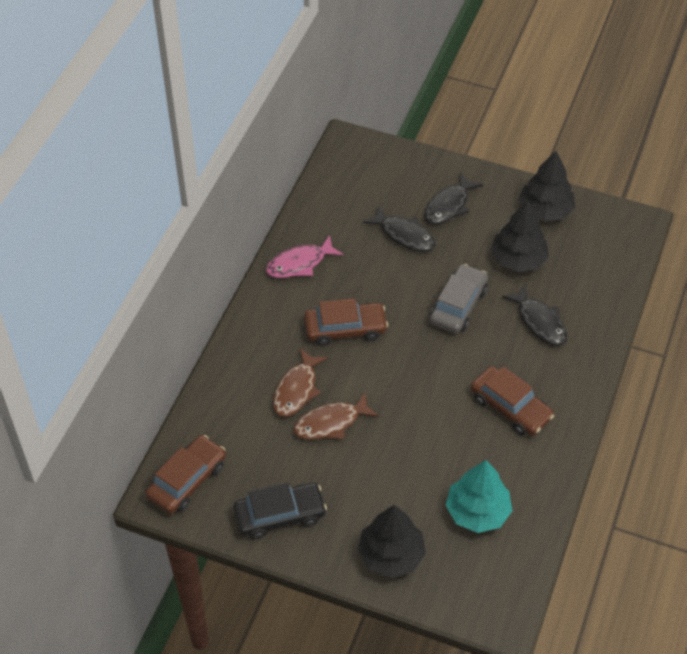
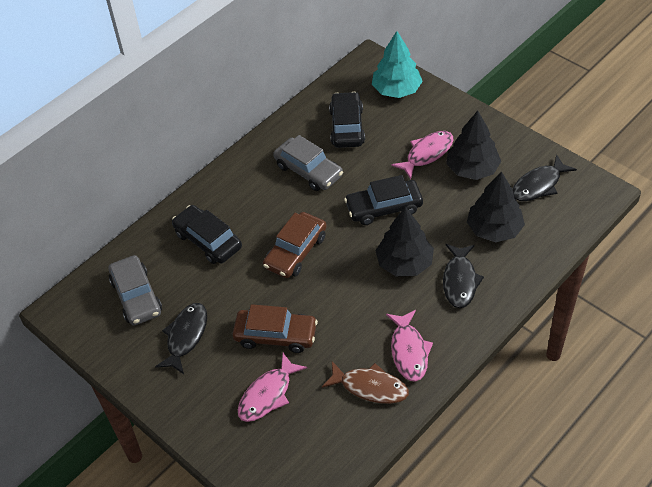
black car: [233,483,327,539] = 1 -> [172,205,242,264] [329,92,365,148] [344,175,423,225] = 3
brown car: [146,435,226,514] [304,298,388,346] [471,366,554,436] = 3 -> [233,304,318,353] [263,212,327,278] = 2
brown fish: [273,348,328,417] [294,392,379,440] = 2 -> [322,361,409,404] = 1
grey car: [430,264,488,334] = 1 -> [108,255,162,325] [273,135,343,191] = 2
pink fish: [266,235,343,278] = 1 -> [238,353,307,422] [386,310,433,382] [391,131,453,179] = 3

